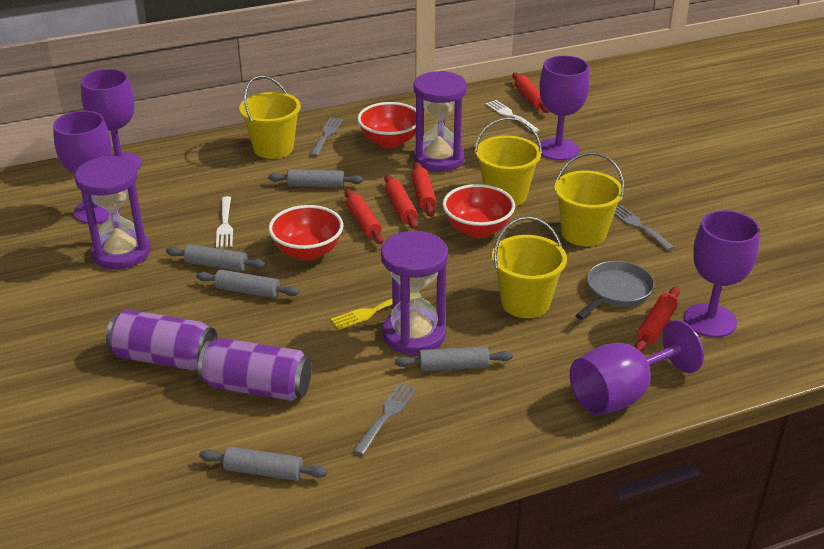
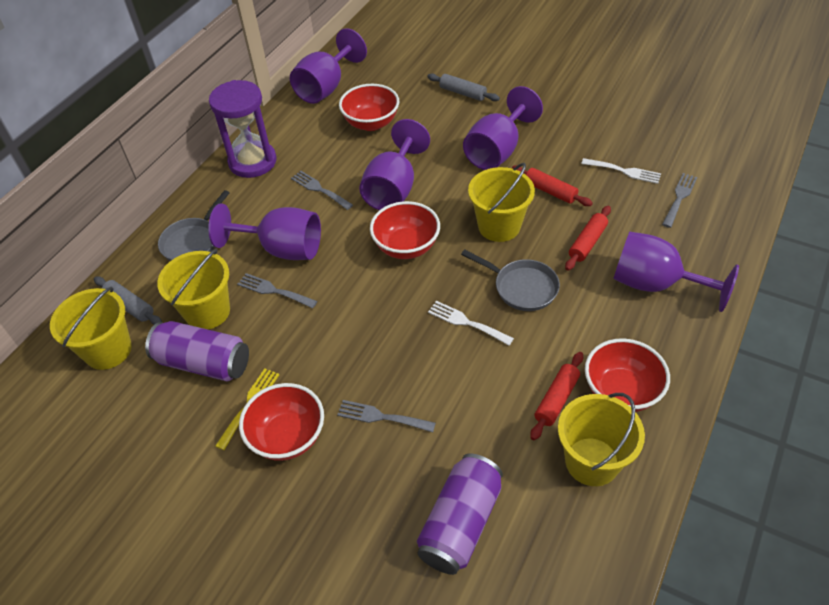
grey fork: [310,117,343,156] [353,382,417,455] [614,205,675,251] = 3 -> [237,273,317,308] [291,171,353,210] [337,400,436,432] [662,173,697,228] = 4
grey pan: [575,261,654,320] = 1 -> [158,190,229,261] [461,249,560,311] = 2
grey rolling pin: [166,245,266,271] [196,270,299,298] [199,447,327,481] [268,169,363,188] [395,346,513,371] = 5 -> [94,277,162,325] [427,74,500,101] = 2
purple hourglass: [74,156,151,269] [381,231,448,355] [414,71,467,172] = 3 -> [209,80,277,178] = 1
red bowl: [269,205,343,261] [357,102,416,148] [443,184,515,238] = 3 -> [239,383,324,461] [339,84,399,131] [370,201,440,259] [585,338,670,412] = 4
red rolling pin: [345,189,384,244] [385,175,418,229] [411,162,437,217] [512,73,550,113] [635,286,680,351] = 5 -> [512,165,593,206] [530,352,583,440] [565,206,611,271] = 3

